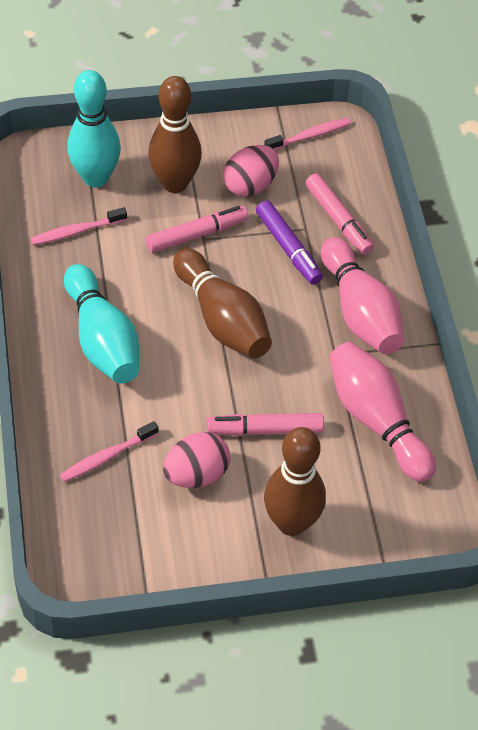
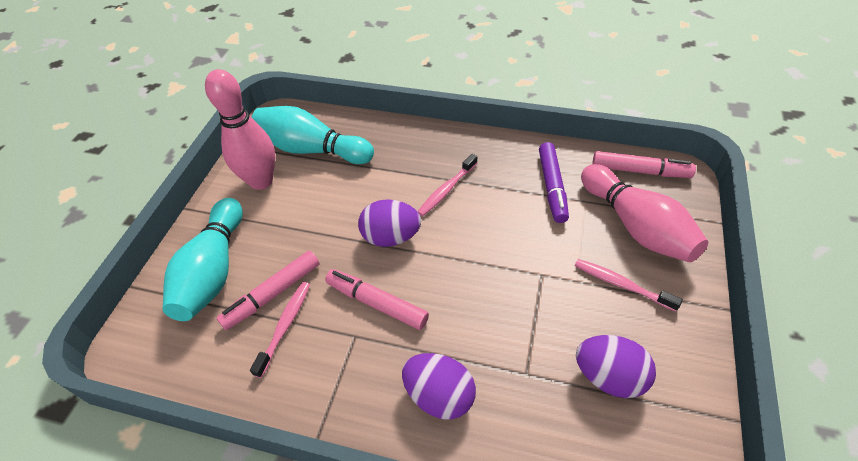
brown bowling pin: [148,76,202,193] [173,249,272,359] [264,427,326,536] = 3 -> none = 0
pink egg: [163,432,230,488] [223,145,279,197] = 2 -> none = 0
purple egg: none = 0 -> [358,199,421,247] [402,353,476,420] [576,335,656,398] = 3

